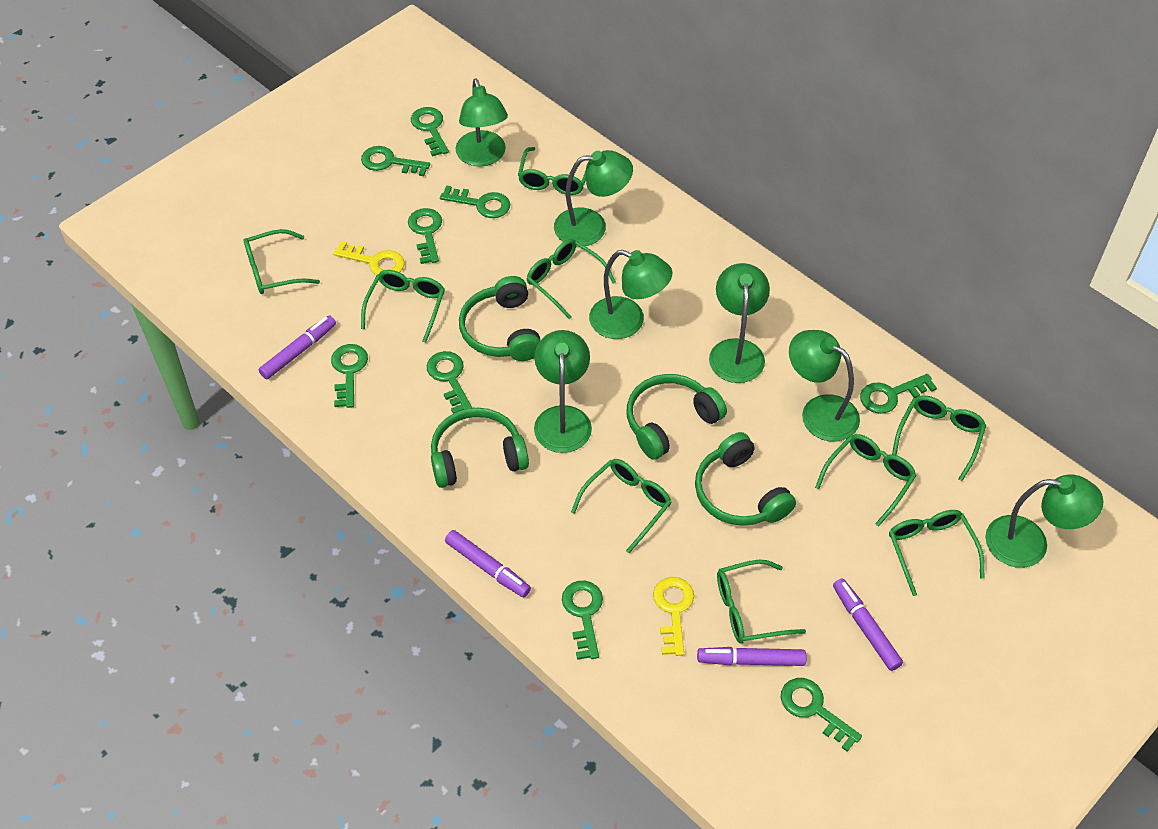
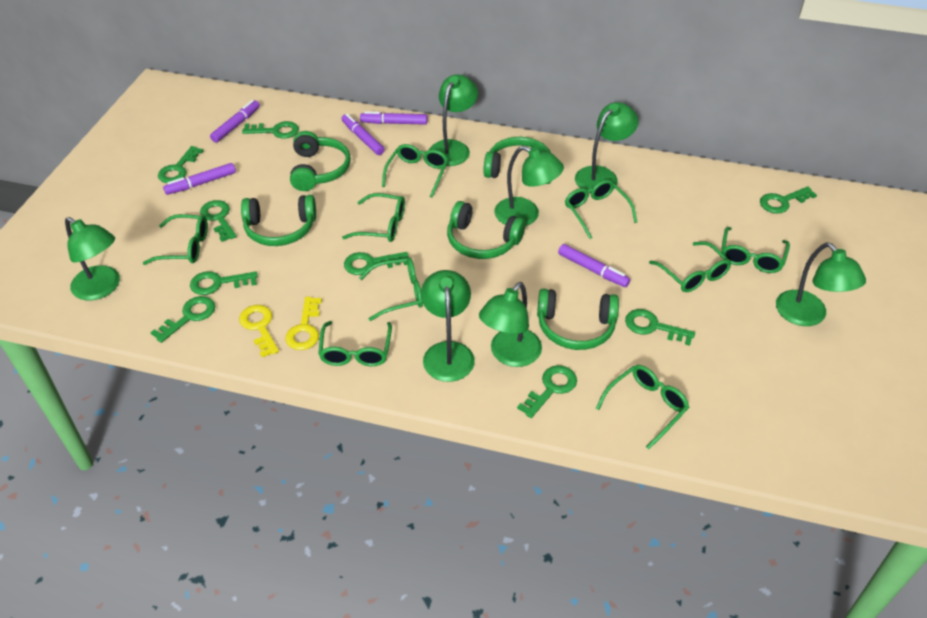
green headphones: [431,408,529,488] [459,276,540,361] [627,374,727,460] [695,432,796,526] = 4 -> [241,195,316,246] [290,131,351,191] [447,201,525,259] [483,137,551,184] [537,288,619,350] = 5
purple marker: [259,315,336,379] [445,530,531,597] [697,647,806,666] [833,578,903,671] = 4 -> [163,163,236,195] [210,100,260,143] [342,114,385,155] [360,111,427,125] [558,244,630,287] = 5

